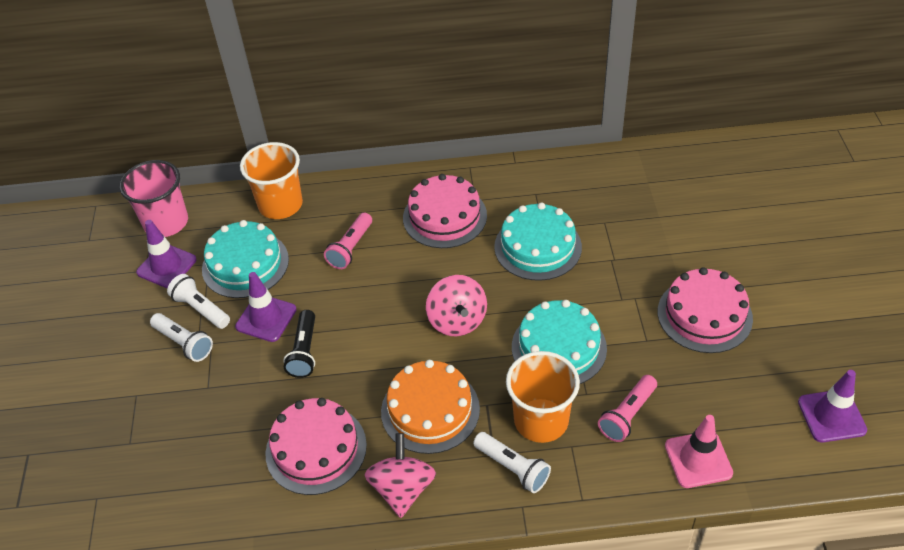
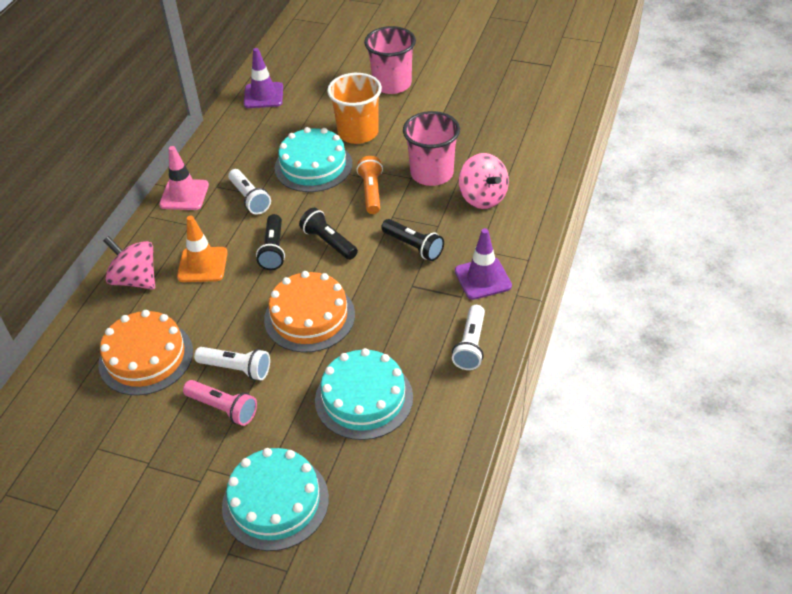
black flashlight: [283,310,315,378] = 1 -> [256,214,285,270] [299,208,358,260] [381,219,444,261] = 3
orange cake: [381,360,480,454] = 1 -> [98,310,193,395] [264,271,355,353] = 2
orange cup: [240,142,303,219] [506,351,580,443] = 2 -> [327,73,382,144] = 1
orange flashlight: none = 0 -> [356,156,383,214] = 1
orange traffic cone: none = 0 -> [177,216,228,282] = 1
pink cake: [265,398,367,495] [403,174,487,248] [658,267,753,353] = 3 -> none = 0
pink cup: [119,160,188,237] = 1 -> [364,26,416,94] [403,111,460,186] = 2
pink flashlight: [324,213,372,269] [598,375,657,442] = 2 -> [183,380,257,426] = 1
purple traffic cone: [136,220,197,288] [235,272,297,342] [798,370,867,442] = 3 -> [244,48,283,108] [455,228,512,300] = 2

